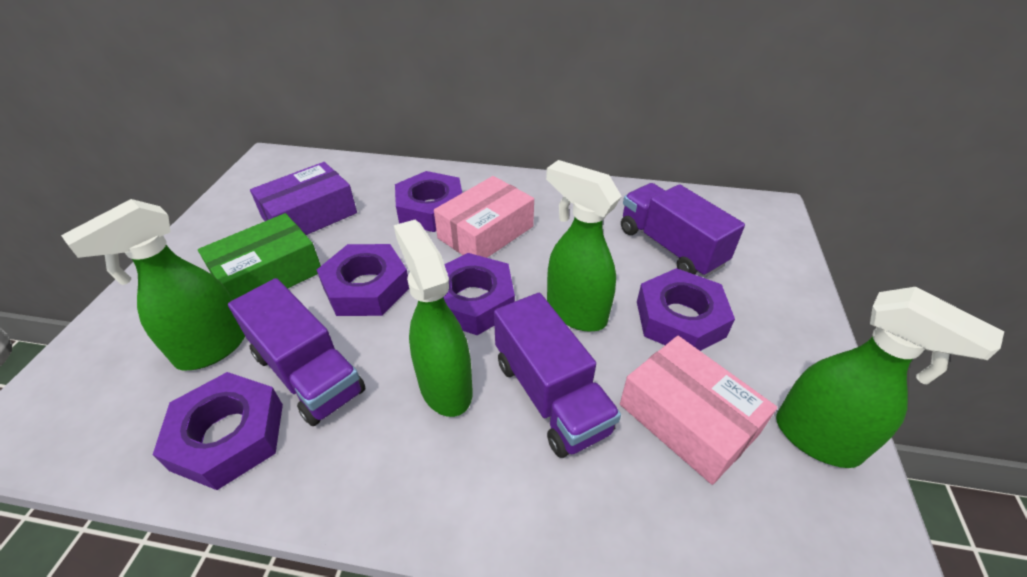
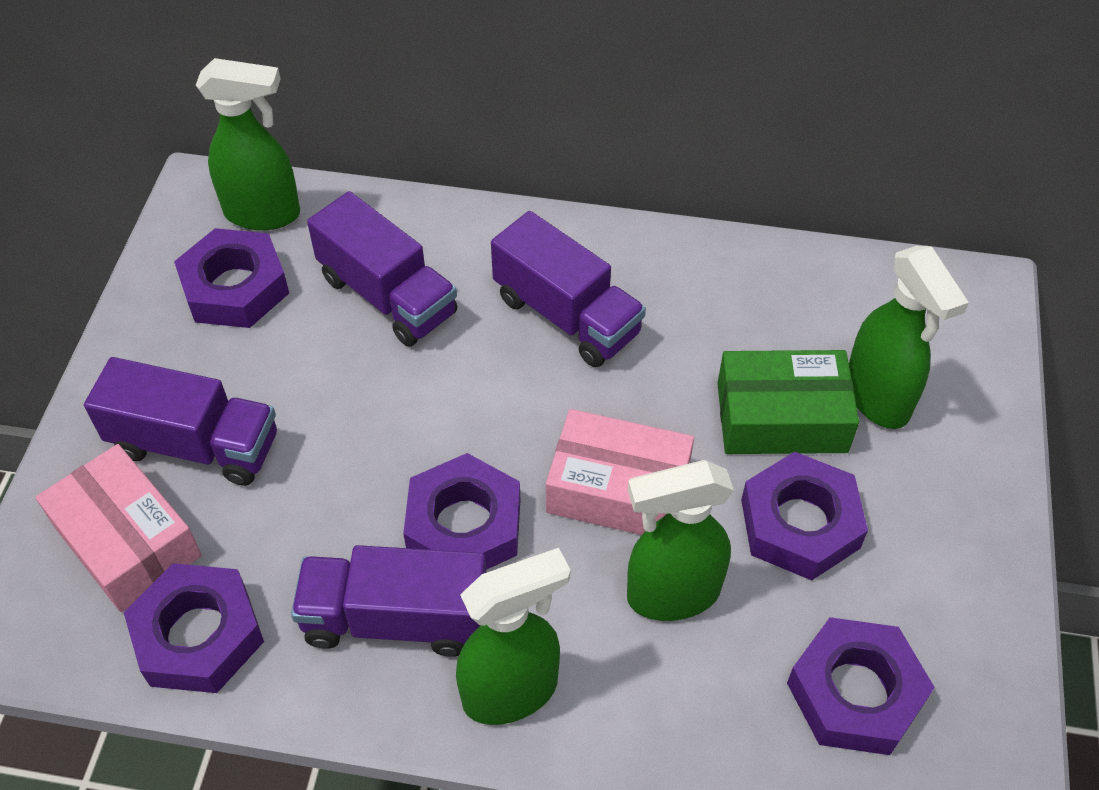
purple box: [250,162,357,235] = 1 -> none = 0
purple truck: [228,278,366,426] [494,293,621,458] [621,183,745,277] = 3 -> [84,357,277,486] [291,545,487,657] [307,191,457,347] [491,211,646,367] = 4

